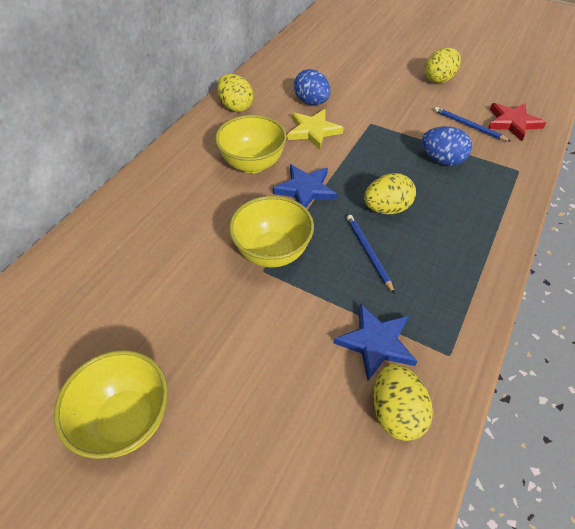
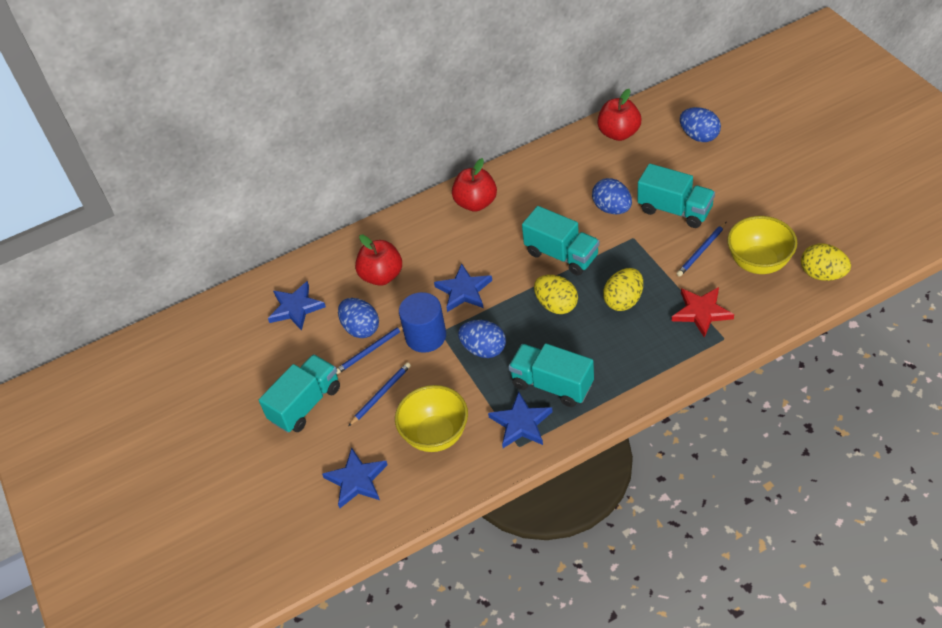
blue cylinder: none = 0 -> [399,292,446,353] = 1
blue egg: [294,69,331,105] [422,126,472,166] = 2 -> [338,298,379,338] [458,320,506,358] [592,178,632,214] [680,107,721,142] = 4
blue pencil: [347,215,395,294] [434,107,510,141] = 2 -> [336,326,403,374] [348,362,411,427] [677,222,726,277] = 3
blue star: [273,164,337,208] [334,304,417,381] = 2 -> [268,281,326,331] [322,448,388,508] [434,264,492,312] [488,392,553,448] = 4
red apple: none = 0 -> [355,235,402,286] [452,158,497,212] [597,89,641,141] = 3
turquoise truck: none = 0 -> [259,354,340,433] [508,343,594,407] [522,206,600,276] [637,164,715,228] = 4
yellow bowl: [54,350,168,459] [215,115,287,173] [229,196,314,268] = 3 -> [395,385,468,452] [727,216,797,274] = 2
yellow egg: [217,74,254,112] [364,173,416,214] [373,364,433,441] [425,48,461,83] = 4 -> [534,275,578,314] [603,268,643,311] [801,244,851,281] = 3
yellow star: [288,109,344,149] = 1 -> none = 0

